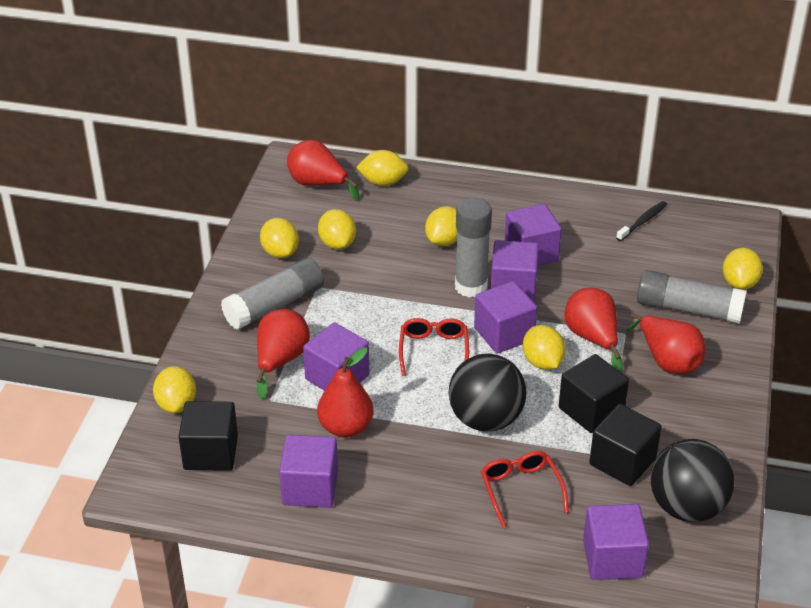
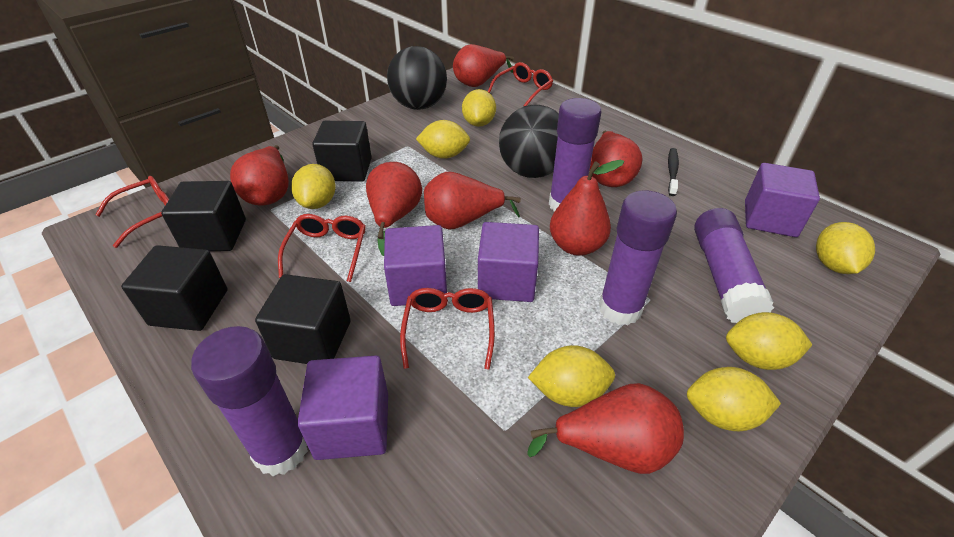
black cube: [178,401,238,471] [559,354,629,433] [589,404,661,486] = 3 -> [121,245,228,331] [161,181,246,251] [255,274,351,364] [312,121,372,182] = 4
grey glue stick: [221,258,324,330] [455,198,492,297] [637,270,747,324] = 3 -> none = 0
purple cube: [279,435,338,508] [303,322,369,391] [474,281,537,353] [491,240,539,302] [505,204,562,265] [583,504,649,580] = 6 -> [297,356,388,460] [384,225,447,306] [478,222,539,302] [745,163,820,237] = 4
purple glue stick: none = 0 -> [191,326,308,476] [549,98,602,212] [599,190,677,325] [694,208,774,323] = 4
red glasses: [399,318,469,376] [481,451,569,528] = 2 -> [95,176,169,248] [278,214,366,282] [400,288,495,370] [488,62,553,106] = 4
red pear: [257,309,310,399] [287,140,360,201] [317,347,374,438] [564,288,623,372] [627,313,706,374] = 5 -> [230,145,289,205] [366,162,422,256] [424,172,521,230] [453,44,514,87] [527,383,684,474] [550,160,624,256] [589,131,642,187] = 7

